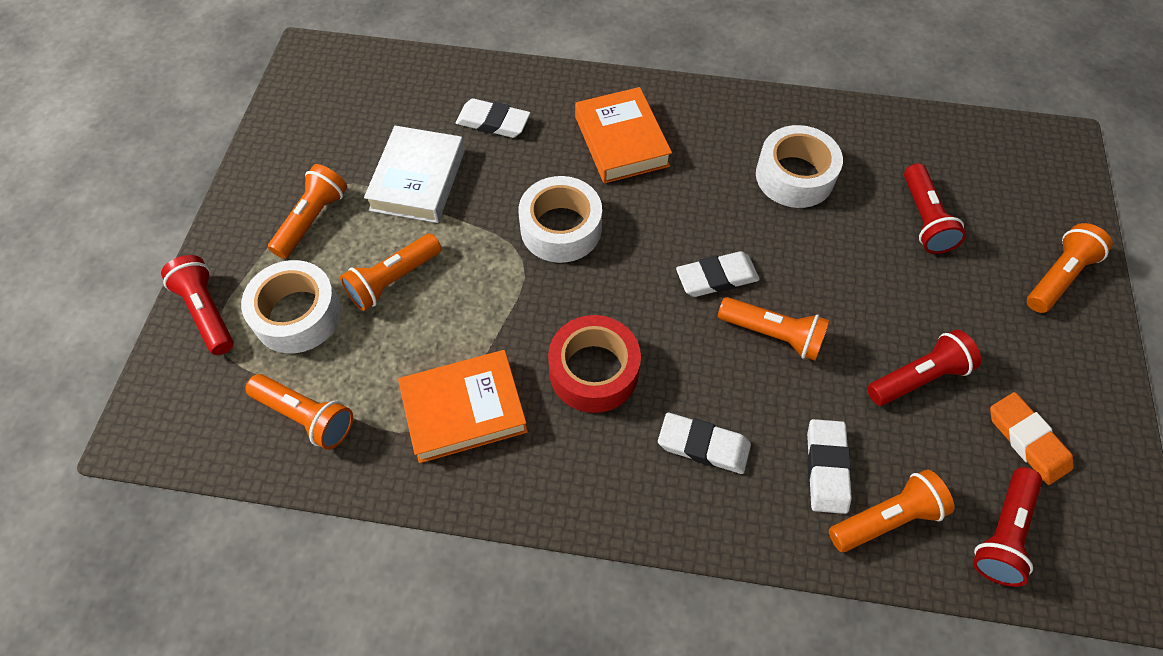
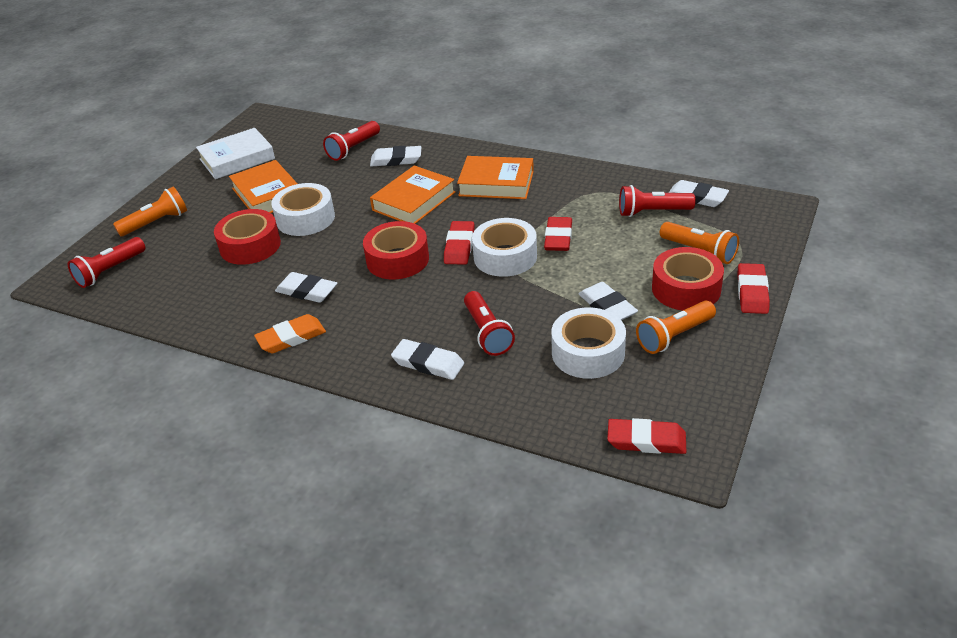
orange book: [398,350,528,463] [575,87,672,184] = 2 -> [229,160,298,213] [370,165,455,224] [457,156,534,199] = 3
orange flashlight: [245,374,353,450] [268,164,347,259] [340,234,442,311] [718,297,830,361] [829,470,954,552] [1027,223,1112,313] = 6 -> [113,187,187,236] [636,301,716,354] [660,222,739,264] = 3
red eraser: none = 0 -> [444,221,474,265] [544,217,572,251] [607,418,686,454] [737,263,770,314] = 4
red tape: [548,315,641,413] = 1 -> [214,209,281,265] [363,221,429,280] [652,247,724,311] = 3
white eraser: [456,98,530,138] [658,413,751,474] [676,251,760,297] [807,419,852,514] = 4 -> [275,272,337,303] [370,146,421,166] [391,339,464,380] [579,282,638,320] [669,180,729,207] = 5

